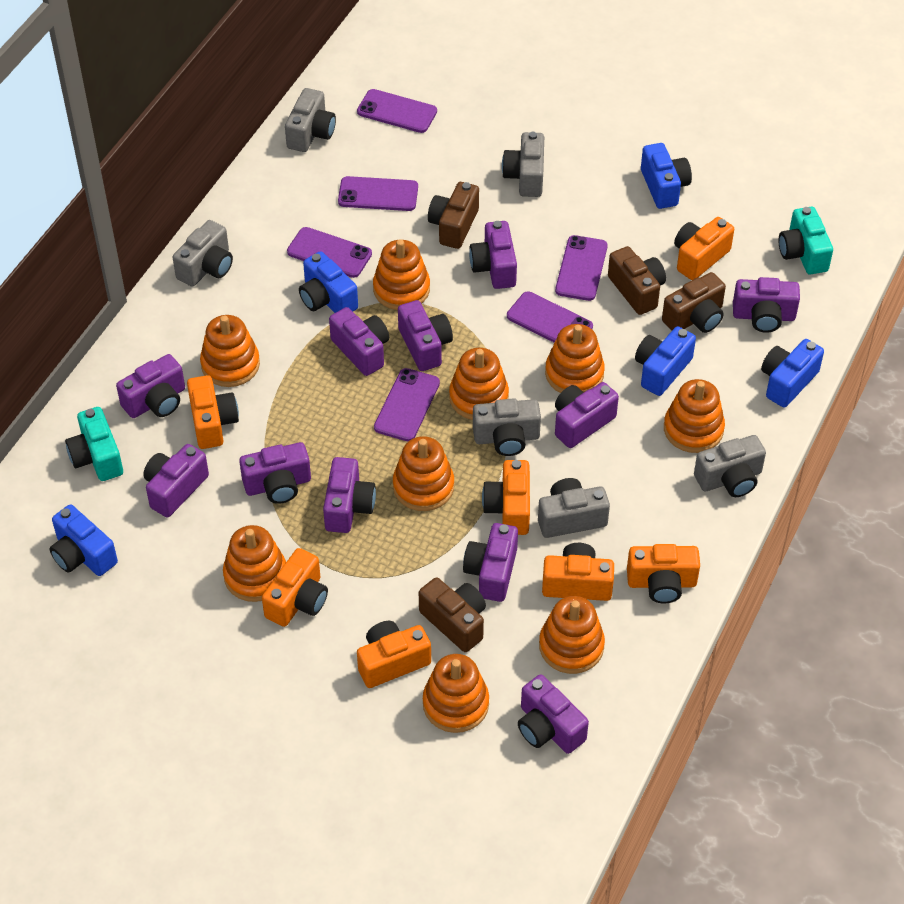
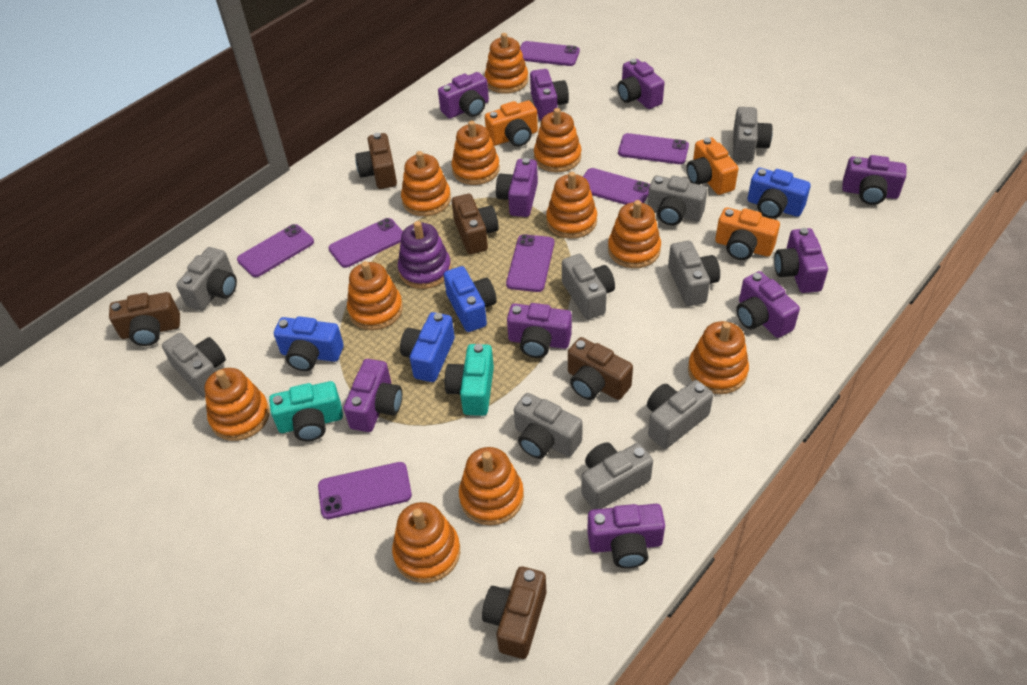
blue camera: [50,504,118,576] [299,251,358,313] [635,326,696,396] [641,143,692,209] [761,339,824,408] = 5 -> [274,316,344,371] [400,312,455,382] [444,266,497,332] [748,168,811,219] = 4
brown camera: [419,577,486,652] [428,182,479,249] [608,246,666,315] [662,272,726,333] = 4 -> [109,292,180,346] [355,133,397,189] [452,194,499,254] [482,567,546,659] [568,337,633,400] = 5
grey camera: [172,220,233,287] [285,88,336,152] [473,398,541,456] [502,132,544,197] [538,478,610,538] [694,435,766,497] = 6 -> [162,333,226,397] [176,247,237,311] [514,393,583,459] [562,254,615,319] [581,442,653,510] [647,176,707,226] [647,380,713,449] [668,241,720,306] [733,107,773,162] = 9
orange camera: [187,375,239,449] [262,548,328,627] [357,621,431,688] [482,460,530,535] [542,543,614,601] [627,544,700,604] [674,217,734,280] = 7 -> [485,101,538,147] [687,137,739,195] [715,207,780,260] = 3
orange stacking toy: [200,315,260,387] [223,525,286,602] [373,239,430,310] [393,436,454,511] [423,654,489,733] [449,348,509,420] [539,596,605,674] [545,324,605,393] [664,379,725,453] = 9 -> [205,368,270,441] [347,261,403,330] [392,502,460,583] [401,151,451,216] [451,121,500,185] [459,447,524,526] [485,33,528,94] [534,108,581,172] [546,172,597,239] [608,200,661,268] [688,321,749,394] = 11
purple camera: [116,354,185,418] [143,444,209,517] [239,442,311,504] [323,457,376,533] [329,307,389,376] [398,300,453,371] [463,523,518,602] [469,221,517,289] [518,674,589,754] [555,382,619,448] [733,277,800,333] = 11 -> [344,359,402,432] [438,72,489,119] [496,158,538,217] [507,303,572,358] [530,69,569,121] [587,504,665,568] [617,59,664,109] [736,271,800,338] [774,228,828,293] [842,155,906,205] = 10
purple phone: [287,227,372,278] [338,176,418,211] [357,89,437,133] [374,368,440,441] [507,291,593,342] [555,235,608,301] = 6 -> [237,224,314,277] [318,462,412,519] [329,218,403,268] [506,234,554,292] [520,41,580,66] [583,168,650,205] [618,133,689,164] = 7
purple stacking toy: none = 0 -> [398,221,451,289] = 1

